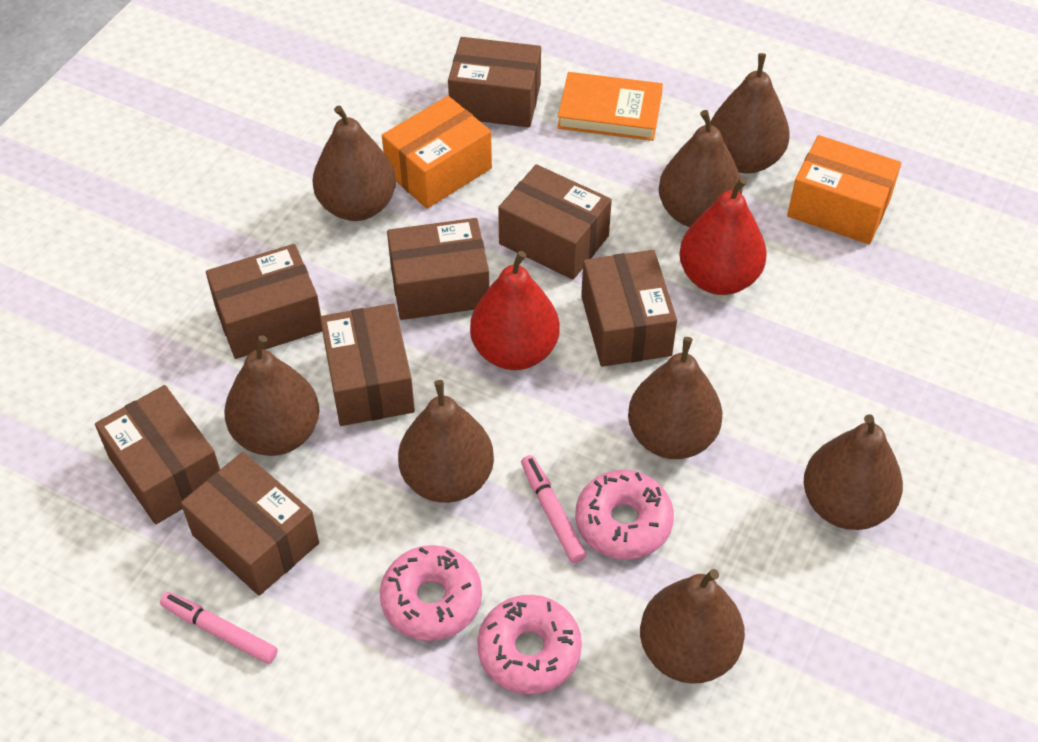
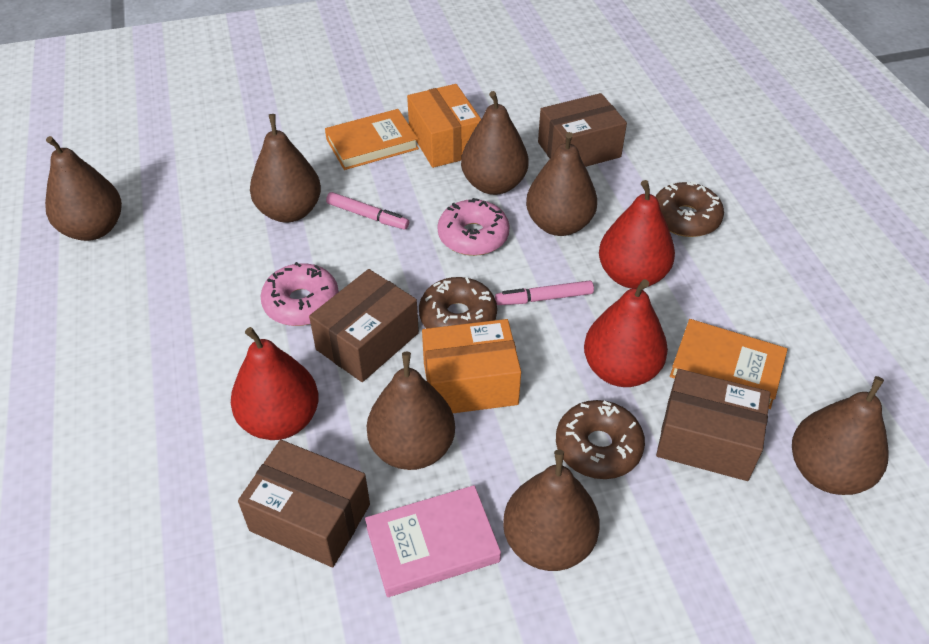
brown box: [95,385,220,524] [181,452,319,596] [206,244,322,359] [320,303,415,426] [387,218,490,320] [448,37,541,127] [498,164,612,280] [581,250,677,367] = 8 -> [238,440,370,567] [309,269,419,382] [538,93,627,167] [656,369,770,481] = 4
brown donut: none = 0 -> [419,277,497,329] [556,400,645,479] [655,181,724,237] = 3
brown pear: [224,335,319,456] [313,105,396,221] [398,380,494,503] [628,337,723,459] [640,569,745,684] [659,110,743,227] [711,53,790,173] [804,414,903,530] = 8 -> [45,136,122,241] [250,114,321,222] [367,352,455,470] [461,91,528,195] [503,449,600,571] [526,132,597,236] [792,376,888,495] = 7
orange book: [557,72,663,141] = 1 -> [325,109,419,170] [670,319,788,409] = 2
pink book: none = 0 -> [365,485,501,597] = 1
pink donut: [380,545,482,641] [477,595,582,694] [575,470,674,560] = 3 -> [260,262,339,326] [437,198,510,256] = 2
red pear: [470,251,560,370] [679,177,767,295] = 2 -> [231,327,319,440] [584,279,668,387] [599,180,675,289] = 3

